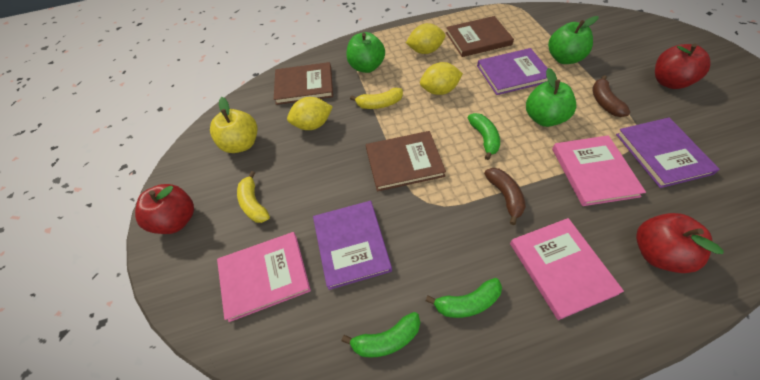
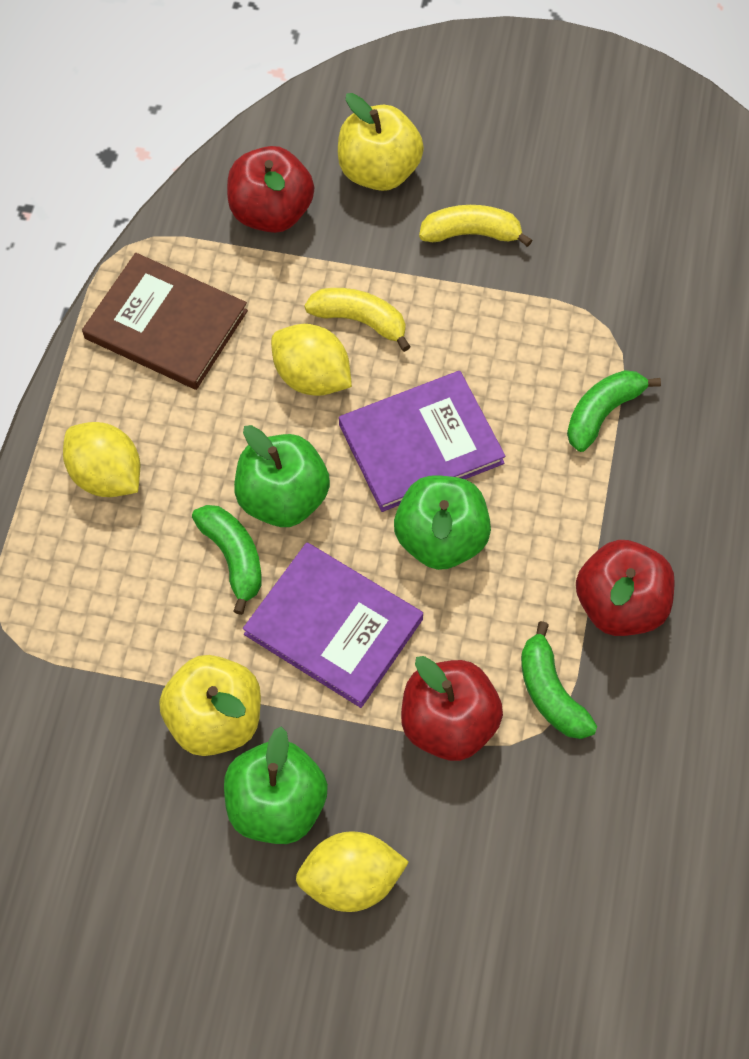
brown banana: [484,168,526,225] [593,75,630,117] = 2 -> none = 0
brown book: [274,62,333,105] [366,131,446,191] [446,16,514,57] = 3 -> [82,253,248,390] = 1
pink book: [217,232,311,322] [510,218,624,320] [552,135,646,206] = 3 -> none = 0
purple book: [313,201,392,290] [477,48,548,95] [616,117,720,188] = 3 -> [243,542,423,708] [339,371,506,512] = 2
yellow apple: [210,97,258,153] = 1 -> [159,655,261,756] [338,93,424,191] = 2

